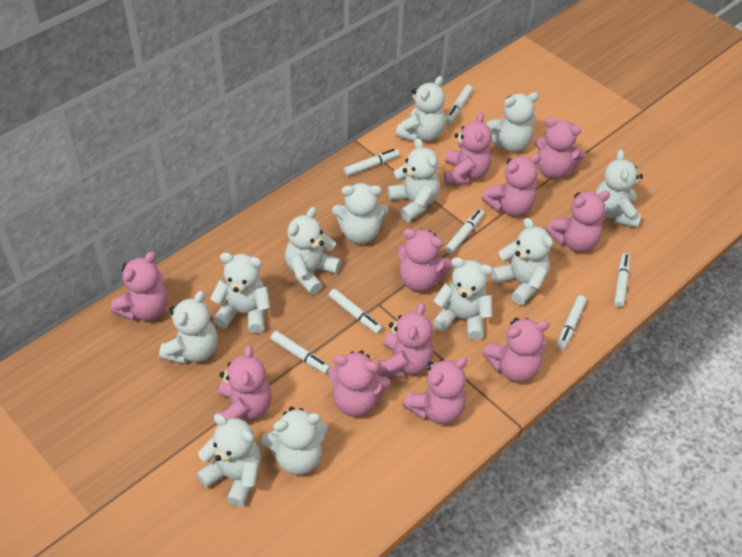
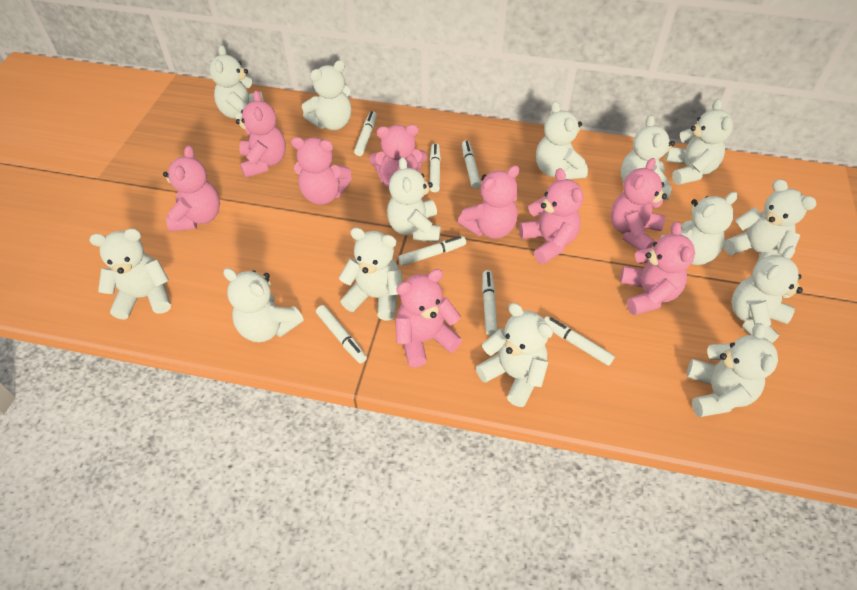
pink teddy bear: [111,251,168,321] [216,345,272,422] [327,350,391,417] [377,302,433,378] [397,228,453,291] [402,357,467,424] [444,112,492,186] [482,154,541,216] [482,318,550,382] [534,117,586,179] [546,191,610,252] = 11 -> [163,146,220,232] [236,90,286,178] [291,137,352,205] [369,125,427,188] [395,269,462,368] [458,165,520,239] [519,168,583,264] [611,158,667,250] [620,222,695,315] = 9
white teddy bear: [159,291,218,364] [197,414,261,507] [210,253,271,333] [261,407,328,475] [285,207,341,295] [332,183,388,244] [388,138,440,222] [396,76,446,141] [433,257,493,340] [486,92,539,152] [491,218,553,305] [595,149,643,228] = 12 -> [89,229,171,319] [209,45,264,120] [223,268,304,342] [302,60,351,130] [339,227,402,320] [387,157,441,242] [476,303,553,407] [536,101,588,179] [621,115,675,200] [660,192,738,265] [665,99,733,185] [687,323,778,417] [723,179,817,264] [732,246,803,343] = 14

